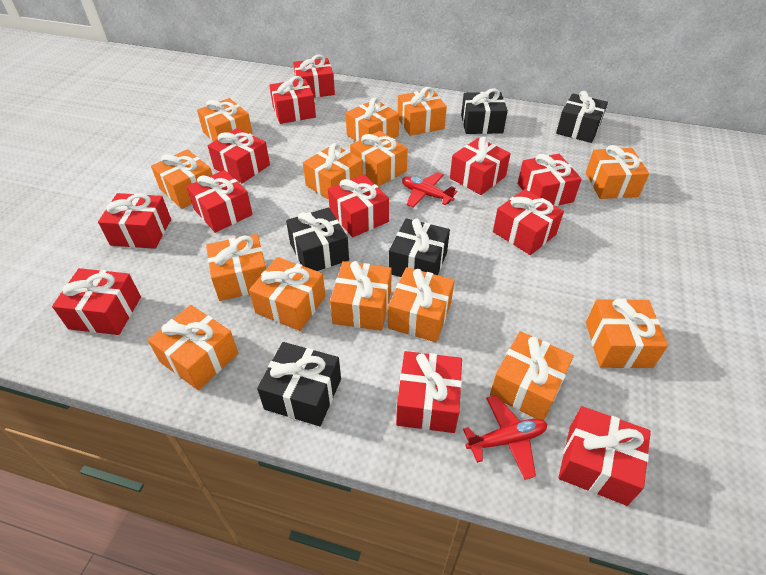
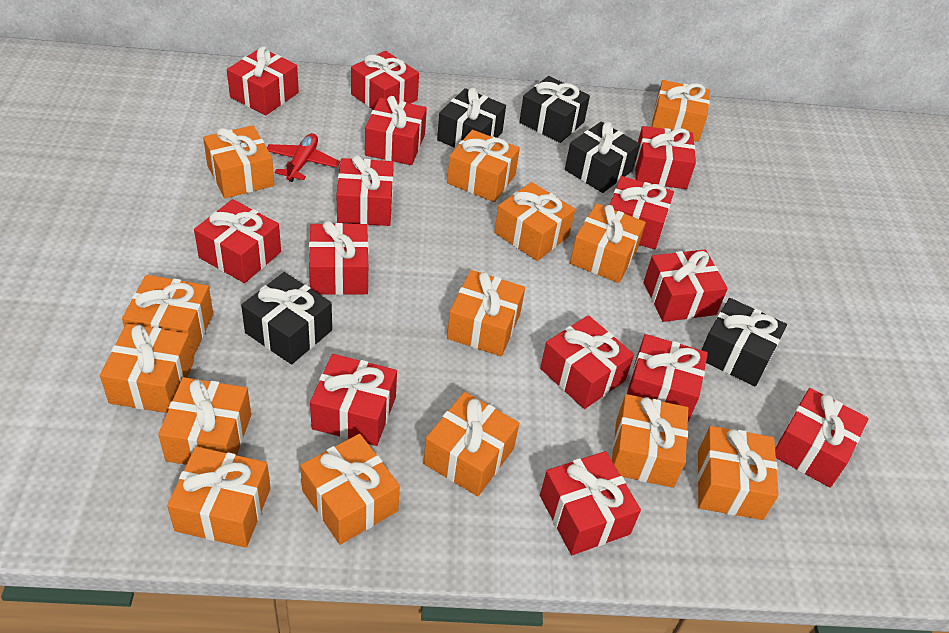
red gift: [52,268,141,335] [98,193,171,249] [186,170,253,233] [208,128,270,183] [269,76,316,124] [293,55,335,98] [328,174,389,237] [396,351,462,433] [450,137,511,195] [493,189,564,255] [518,154,582,206] [558,406,651,506] = 12 -> [194,199,281,283] [227,46,299,115] [309,221,369,295] [310,354,397,446] [337,155,394,226] [351,51,419,110] [365,96,427,165] [540,315,634,409] [540,451,641,555] [610,176,674,250] [627,334,708,422] [635,126,696,189] [643,249,728,322] [775,388,869,488] = 14
red plane: [402,172,457,208] [463,395,547,480] = 2 -> [267,133,340,182] = 1

